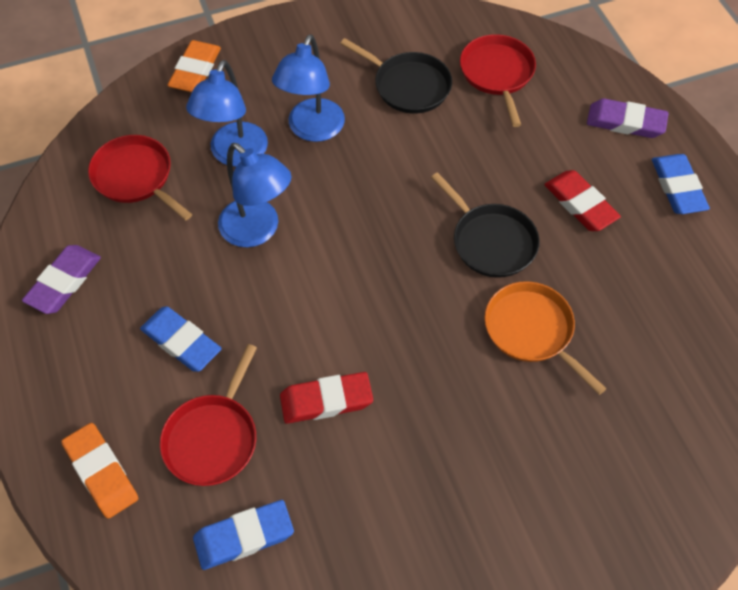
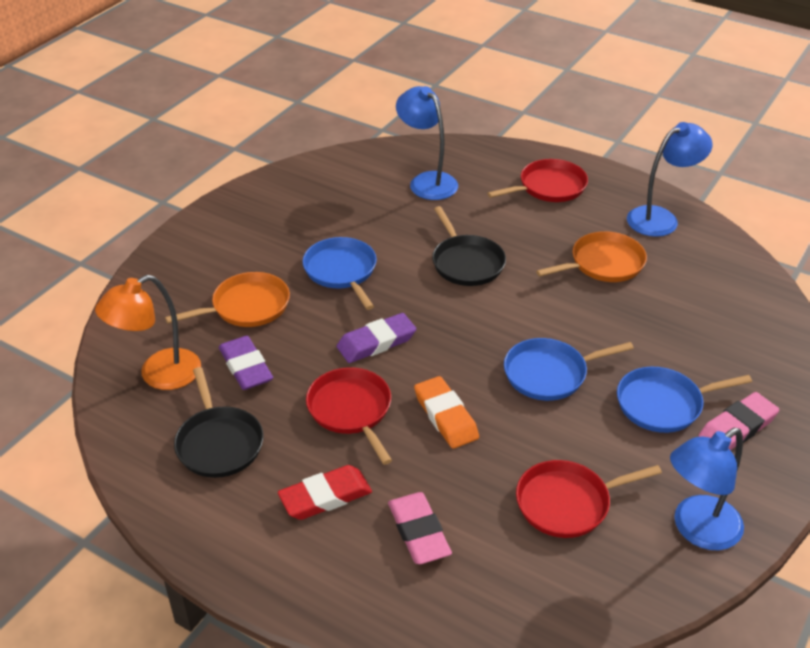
blue eraser: [140,306,222,372] [193,500,294,570] [652,154,710,214] = 3 -> none = 0
blue pan: none = 0 -> [302,237,377,310] [504,338,634,401] [617,367,752,433] = 3
orange eraser: [61,423,138,519] [167,40,221,92] = 2 -> [414,376,479,449] = 1
orange lamp: none = 0 -> [95,275,201,390] = 1
orange pan: [484,281,607,395] = 1 -> [165,272,290,327] [536,231,647,282] = 2
pink eraser: none = 0 -> [388,492,452,564] [698,392,779,450] = 2
red eraser: [280,372,373,424] [544,170,621,231] = 2 -> [278,465,372,520] = 1

